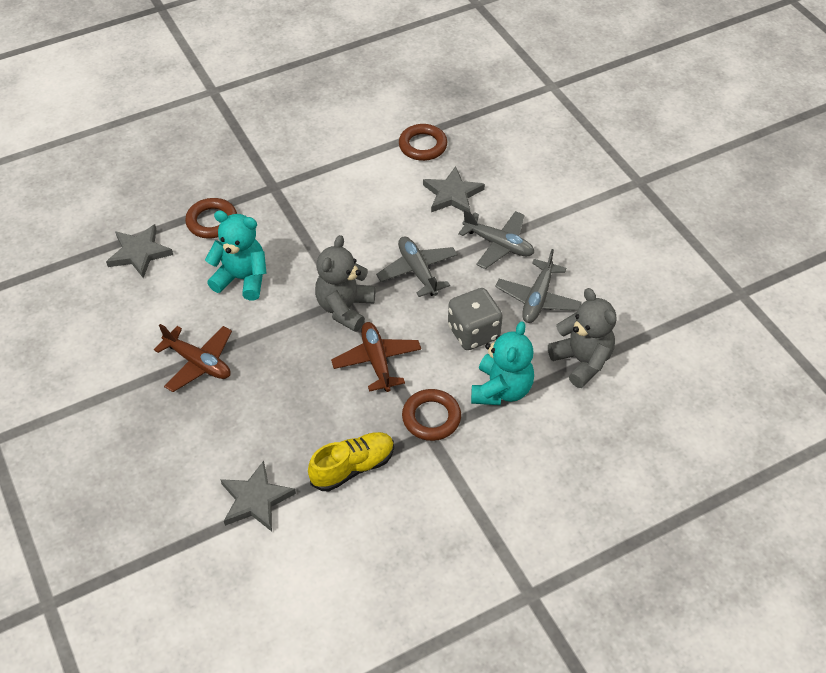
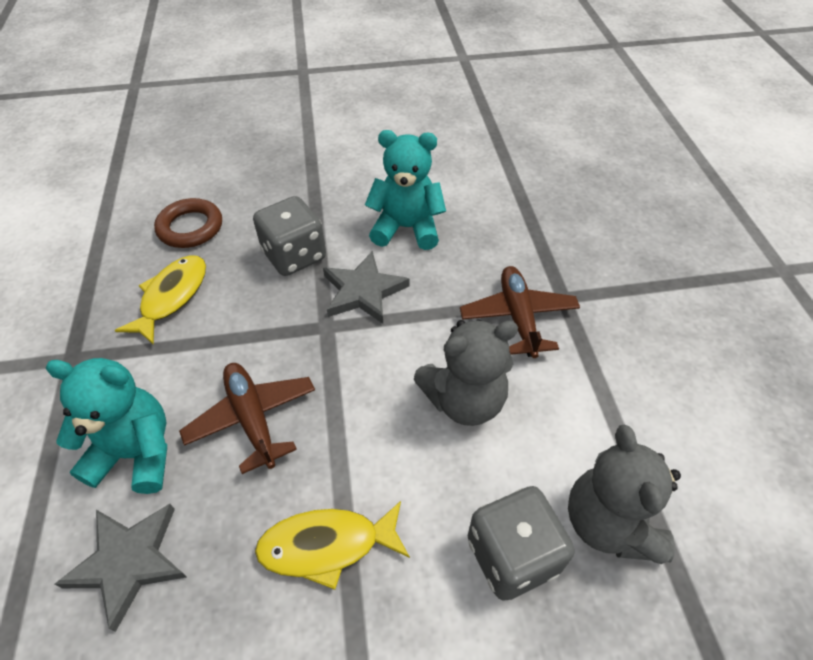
brown ring: [185,198,237,238] [399,124,447,161] [402,389,461,441] = 3 -> [154,198,222,248] = 1
grey dice: [448,288,503,350] = 1 -> [253,196,326,276] [468,486,575,601] = 2
grey plane: [376,236,458,297] [458,209,534,269] [495,249,582,323] = 3 -> none = 0
grey star: [106,224,173,278] [220,461,296,532] [423,166,485,212] = 3 -> [55,504,187,632] [323,251,410,324] = 2
yellow fish: none = 0 -> [114,255,206,345] [255,501,410,590] = 2
yellow shoe: [308,432,394,491] = 1 -> none = 0

